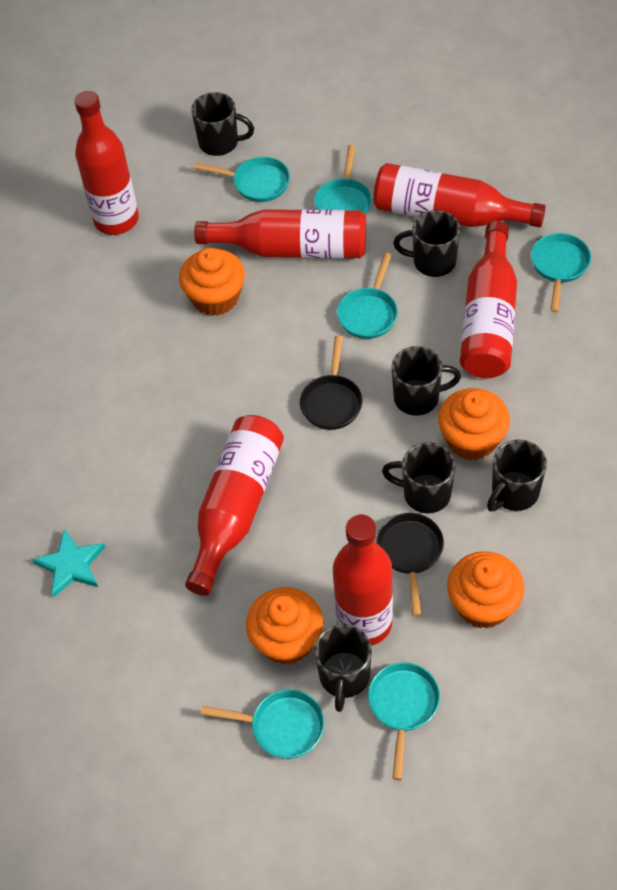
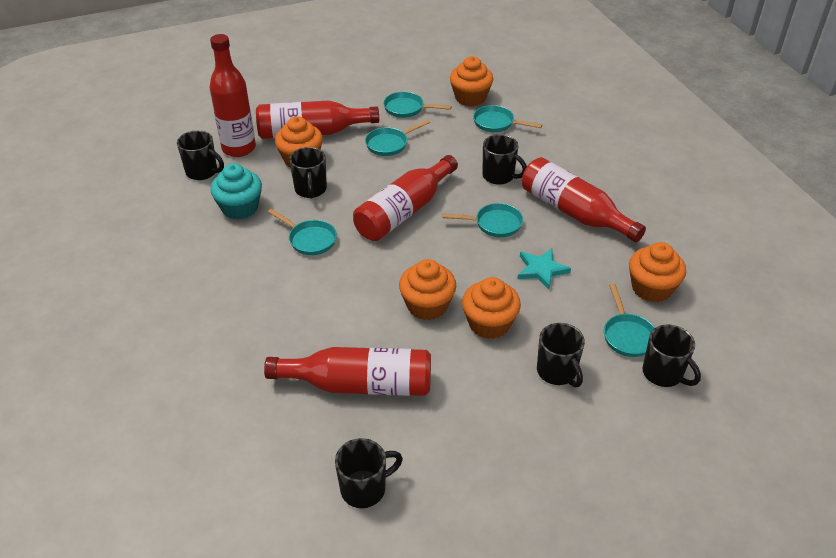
black pan: [300,336,362,430] [376,513,444,616] = 2 -> none = 0
orange cupcake: [179,248,245,316] [246,587,323,665] [438,388,510,460] [447,551,524,629] = 4 -> [275,116,323,168] [399,259,456,320] [450,56,493,106] [462,277,521,339] [629,242,686,302] = 5
red bottle: [74,91,139,235] [185,415,284,596] [194,209,366,259] [333,514,393,646] [373,163,546,227] [460,221,517,378] = 6 -> [210,34,256,157] [256,100,379,139] [264,347,431,396] [353,155,458,241] [522,157,646,242] = 5
turquoise cupcake: none = 0 -> [210,163,262,219] = 1

